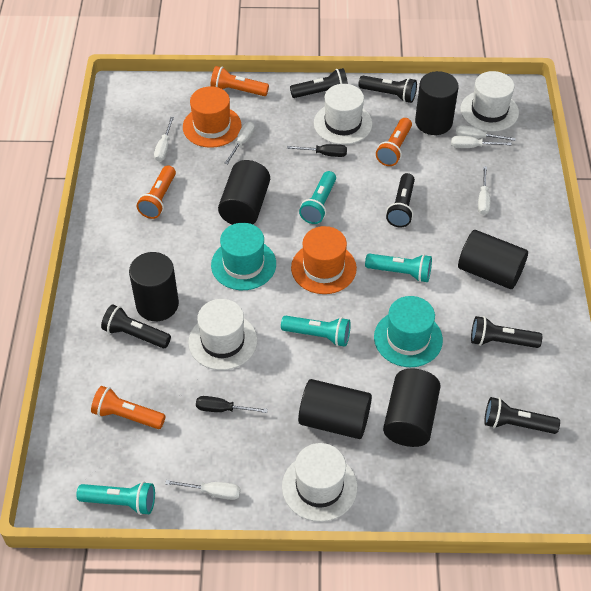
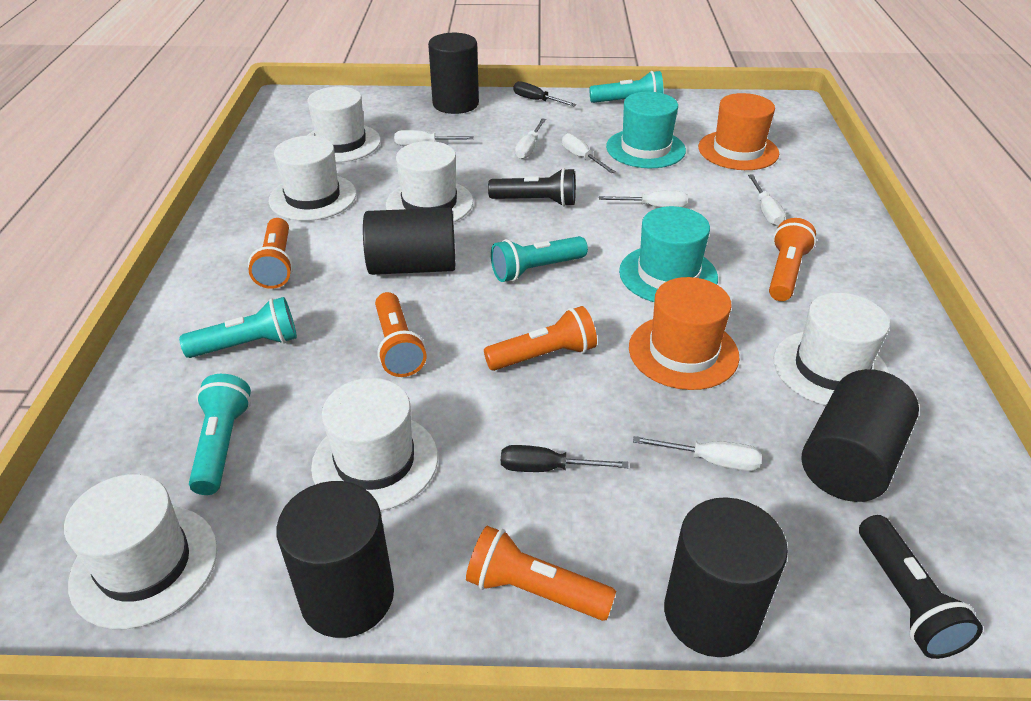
black cylinder: [129,252,179,321] [218,160,270,225] [298,379,372,439] [383,368,441,447] [415,71,459,135] [458,230,528,289] = 6 -> [276,481,394,638] [363,208,456,275] [428,33,479,114] [664,497,788,657] [802,369,919,502] = 5
black flashlight: [101,304,171,348] [290,68,348,98] [358,76,417,103] [386,173,415,228] [471,316,542,348] [484,397,560,434] = 6 -> [488,168,576,207] [859,515,983,659] = 2
orange flashlight: [91,386,165,429] [137,165,176,219] [210,66,269,96] [376,118,412,166] = 4 -> [248,218,293,289] [375,292,427,377] [466,526,616,621] [484,306,597,371] [769,218,816,301] = 5
white hat: [188,299,257,370] [282,443,357,522] [314,84,372,145] [460,71,519,132] = 4 -> [64,474,217,629] [269,136,356,221] [307,86,381,162] [311,378,438,511] [386,141,473,222] [774,293,890,406] = 6

